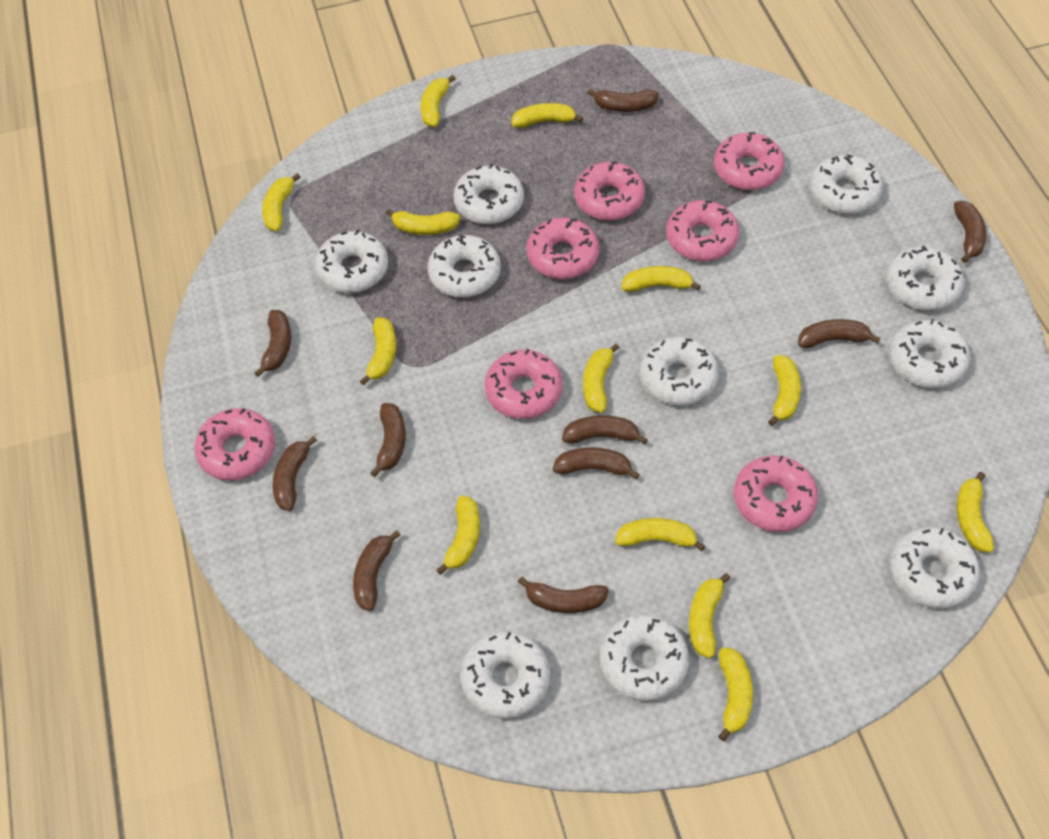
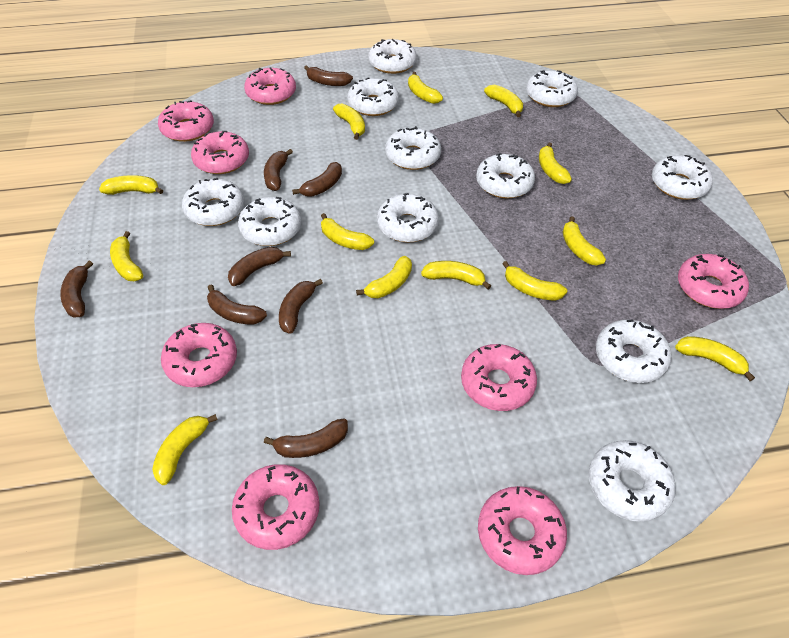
brown banana: [254,310,291,377] [273,436,317,511] [353,530,400,611] [370,403,406,477] [518,577,609,613] [553,447,640,479] [562,415,648,445] [588,89,659,112] [798,319,880,348] [954,201,986,263] = 10 -> [60,261,93,318] [207,284,267,324] [228,247,291,286] [264,149,293,191] [264,419,348,458] [279,279,323,334] [292,162,342,197] [304,65,353,86] = 8
pink donut: [194,408,275,480] [484,349,563,419] [527,217,599,279] [574,162,645,221] [666,200,739,261] [714,132,785,190] [734,455,818,532] = 7 -> [158,100,214,142] [161,323,237,387] [191,131,249,174] [232,464,320,550] [244,67,296,105] [461,344,537,411] [478,486,567,575] [678,254,749,309] = 8
white donut: [315,230,388,293] [427,235,501,297] [453,164,524,224] [461,631,550,719] [600,614,689,701] [640,337,719,406] [810,154,883,214] [887,246,964,311] [890,319,970,388] [890,527,980,609] = 10 -> [182,178,244,226] [238,197,301,246] [347,77,399,116] [368,39,417,74] [377,193,439,243] [385,126,441,170] [476,153,535,199] [526,70,578,107] [589,440,676,522] [596,319,672,383] [652,155,713,200] = 11

